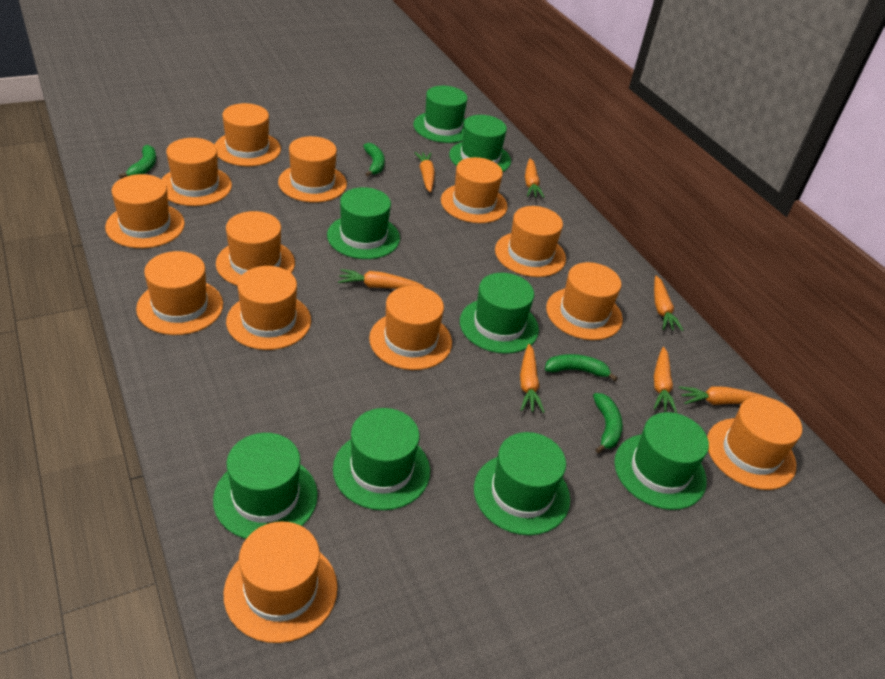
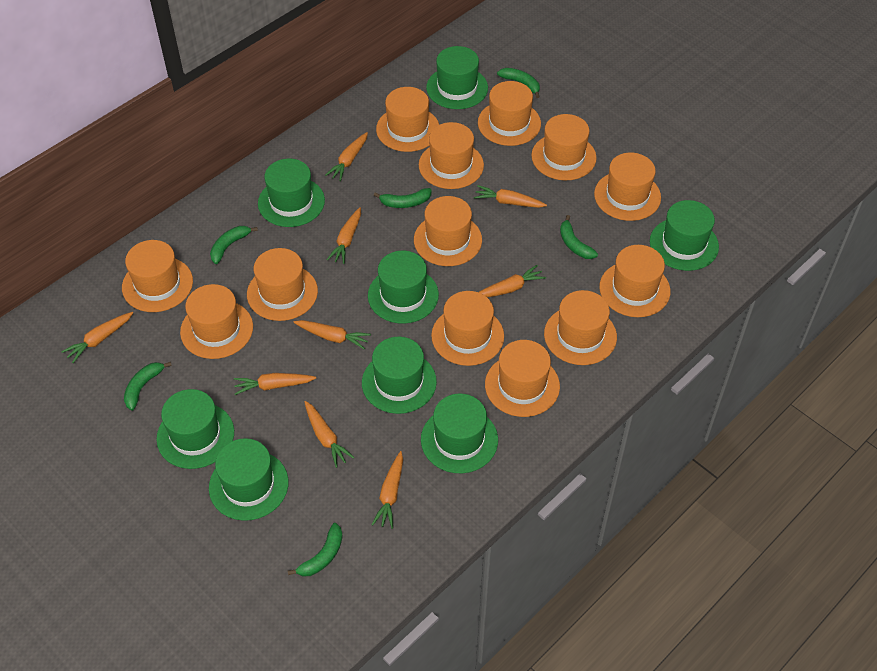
green banana: [119,145,156,178] [363,143,385,177] [545,354,618,381] [593,393,623,453] = 4 -> [124,362,172,411] [210,226,258,264] [288,523,343,577] [374,188,432,208] [497,68,540,98] [560,215,598,259] = 6
orange carrot: [338,269,424,289] [414,152,435,192] [520,344,545,413] [525,158,545,198] [654,275,684,331] [654,347,677,413] [679,386,769,405] = 7 -> [61,312,133,363] [234,373,316,395] [293,320,371,350] [305,401,355,468] [325,132,368,181] [327,207,361,264] [371,451,403,529] [474,185,547,208] [479,265,546,297] = 9

